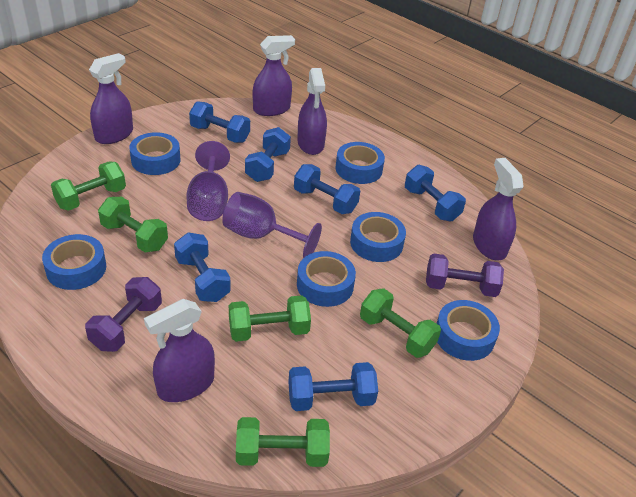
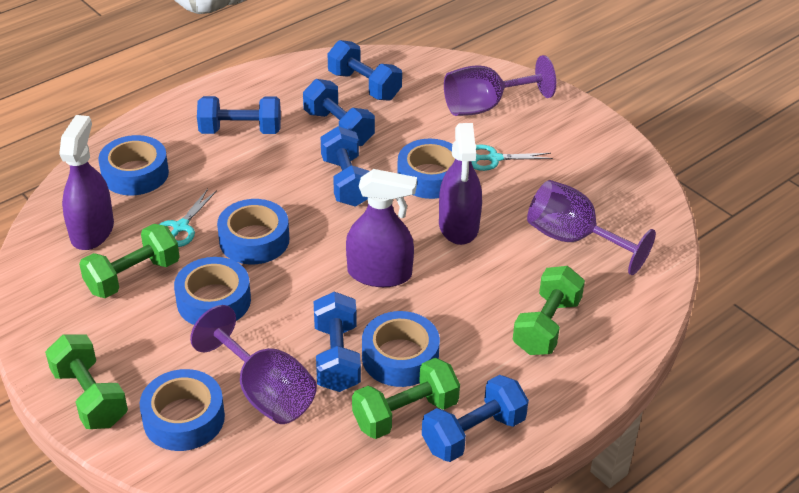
green dumbbell: [51,161,126,211] [98,197,168,253] [229,295,311,342] [236,417,330,467] [360,288,441,358] = 5 -> [45,334,128,429] [79,224,180,298] [352,358,460,439] [513,266,585,355] = 4
purple dumbbell: [85,277,162,352] [426,253,504,297] = 2 -> none = 0
purple goblet: [186,141,230,221] [222,192,322,258] = 2 -> [190,305,317,424] [444,55,556,116] [527,180,656,275] = 3
purple spray bottle: [89,53,133,144] [144,299,215,402] [253,35,295,116] [297,68,327,155] [473,158,524,260] = 5 -> [59,115,114,250] [346,169,417,287] [439,123,482,245] = 3
turquoise scissors: none = 0 -> [158,189,217,247] [471,144,553,171] = 2

